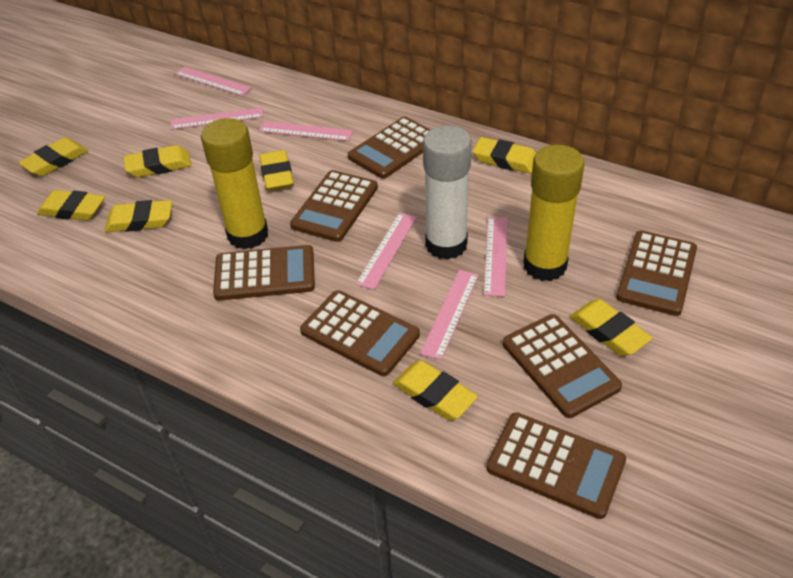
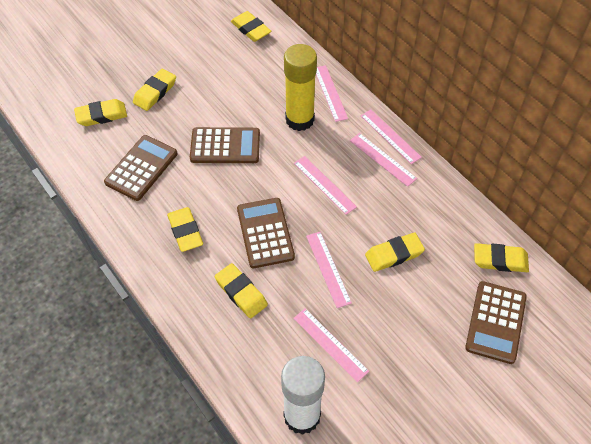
brown calculator: [213,245,315,301] [290,170,378,242] [300,290,420,376] [348,117,431,179] [486,412,626,519] [503,314,622,418] [616,231,697,316] = 7 -> [104,135,177,201] [190,127,260,163] [237,198,295,268] [465,281,527,364] = 4
yellow eraser: [18,137,88,176] [37,190,105,221] [104,200,172,232] [124,145,191,177] [259,150,294,191] [393,360,478,420] [473,137,536,174] [570,299,653,356] = 8 -> [74,99,127,126] [133,69,176,111] [167,207,203,252] [215,263,268,319] [231,11,271,42] [365,233,425,272] [474,243,529,272] = 7
yellow glue stick: [201,118,268,249] [523,145,584,281] = 2 -> [284,44,317,131] = 1

